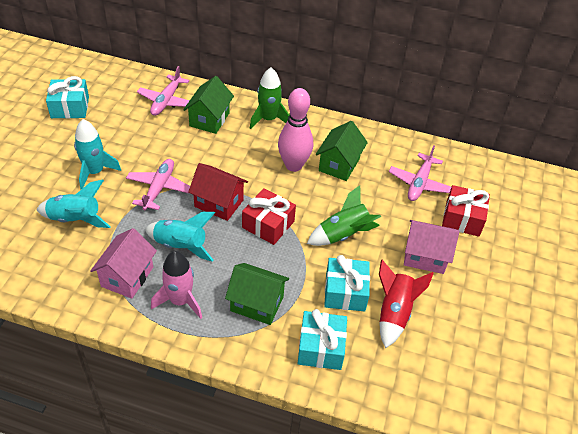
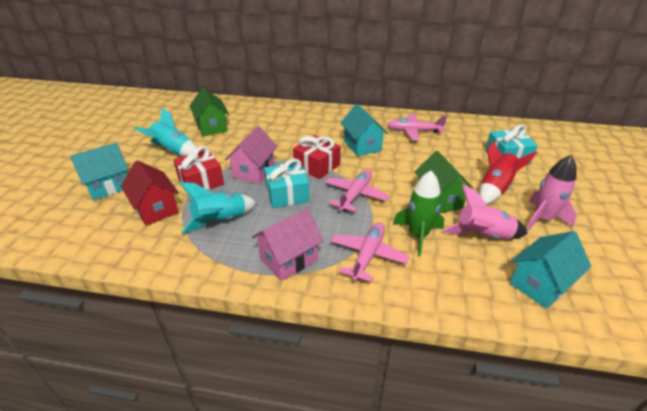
green house: [183,76,234,134] [225,263,289,325] [316,121,368,181] = 3 -> [190,88,229,136] [415,151,474,213] = 2
green rocket: [250,68,289,129] [307,185,381,246] = 2 -> [393,171,444,257] = 1
pink bowling pin: [278,88,313,172] = 1 -> none = 0
pink rocket: [151,251,202,319] = 1 -> [442,184,528,240] [526,155,577,230] = 2
turquoise gift: [46,76,89,119] [298,309,347,370] [324,255,370,311] = 3 -> [264,159,309,208] [485,125,538,165] = 2
turquoise house: none = 0 -> [70,143,129,200] [340,104,388,156] [510,231,591,309] = 3
turquoise rocket: [36,180,111,228] [74,119,121,189] [145,212,215,262] = 3 -> [134,107,197,156] [180,182,257,233] = 2

